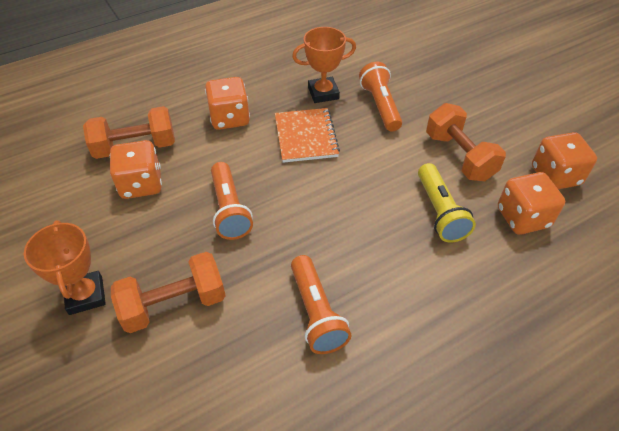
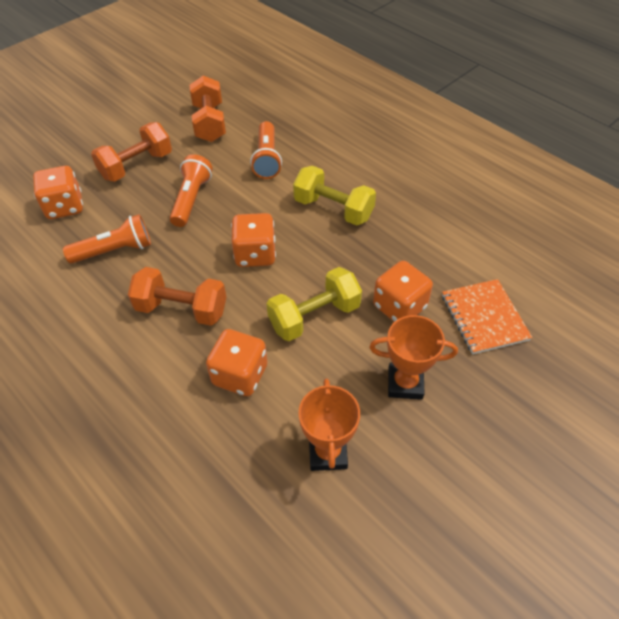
yellow dumbbell: none = 0 -> [267,267,362,341] [293,166,376,226] = 2
yellow flashlight: [418,163,476,243] = 1 -> none = 0

